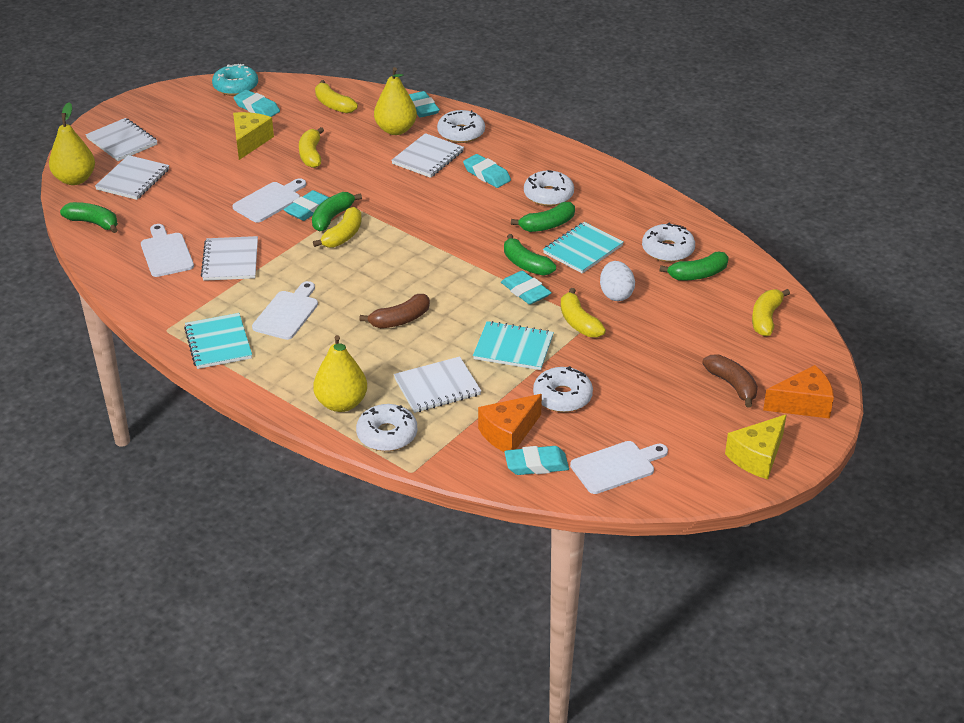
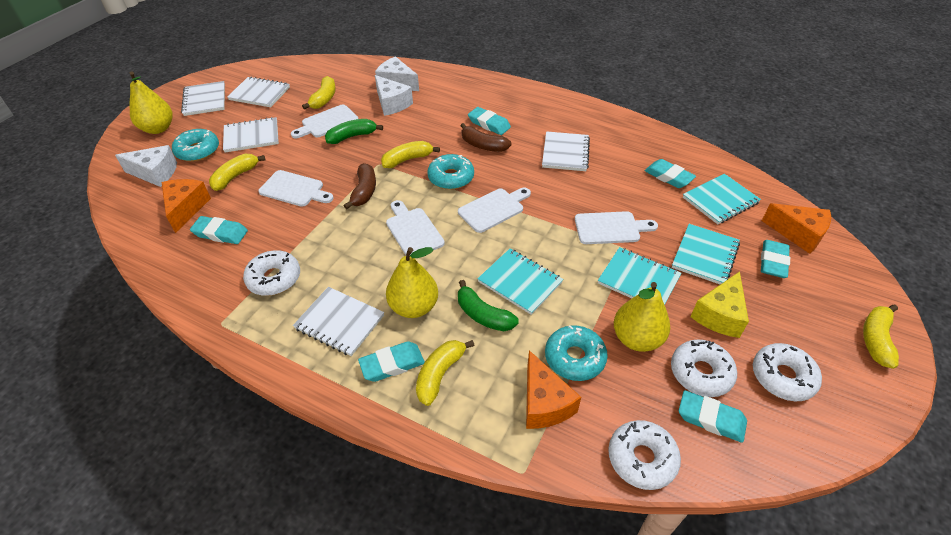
green banana: [60,202,118,233] [312,192,362,232] [504,234,556,276] [511,202,575,232] [660,252,729,281] = 5 -> [325,119,383,144] [458,280,519,331] = 2
orange cheese: [478,394,542,452] [763,365,834,419] = 2 -> [162,179,211,233] [526,350,581,429] [762,203,831,254] = 3
turquoise donut: [212,64,258,96] = 1 -> [172,129,219,162] [428,154,474,190] [545,325,608,381] = 3
turquoise notebook: [184,313,252,369] [473,321,554,370] [543,222,623,273] = 3 -> [477,249,563,315] [598,247,681,305] [672,224,740,284] [683,174,761,224] = 4
white cheese: none = 0 -> [115,145,177,187] [375,56,419,91] [375,75,413,116] = 3
white cutting board: [141,224,194,277] [232,178,306,223] [252,281,318,340] [570,441,668,494] = 4 -> [258,170,334,207] [291,104,359,138] [386,200,445,255] [458,188,531,233] [575,211,658,244] = 5
white donut: [356,404,417,451] [437,110,485,143] [524,170,574,206] [533,366,593,412] [642,223,695,262] = 5 -> [243,250,300,296] [608,420,681,490] [671,340,737,397] [753,343,822,401] = 4
white egg: [600,261,635,301] = 1 -> none = 0
yellow cheese: [233,112,274,160] [725,414,787,479] = 2 -> [690,271,749,338] = 1

